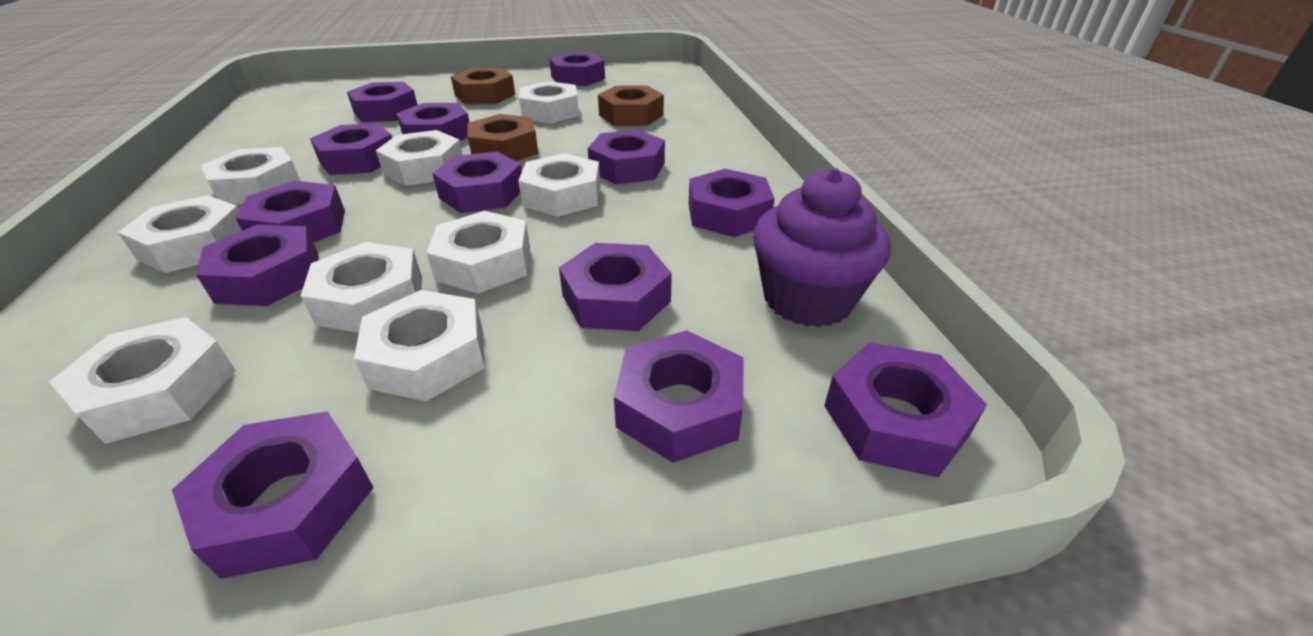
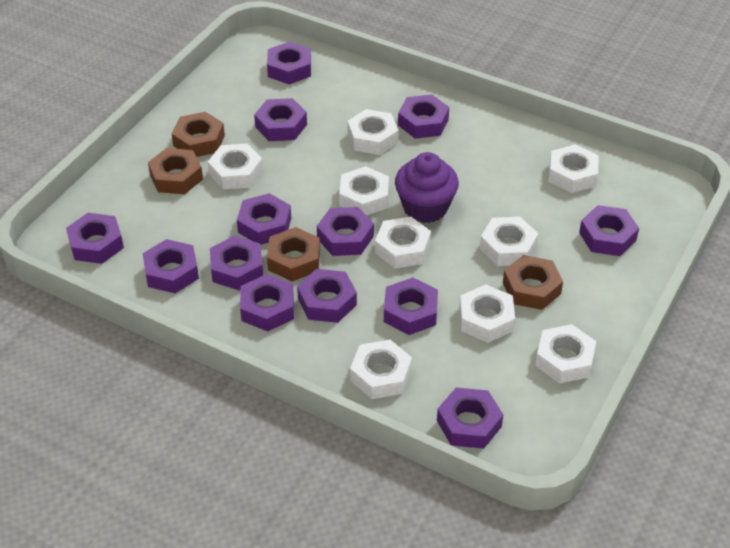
brown nut: [451,68,515,105] [467,114,539,161] [598,86,664,126] = 3 -> [148,148,203,194] [172,112,225,157] [267,227,320,281] [503,255,563,310] = 4

